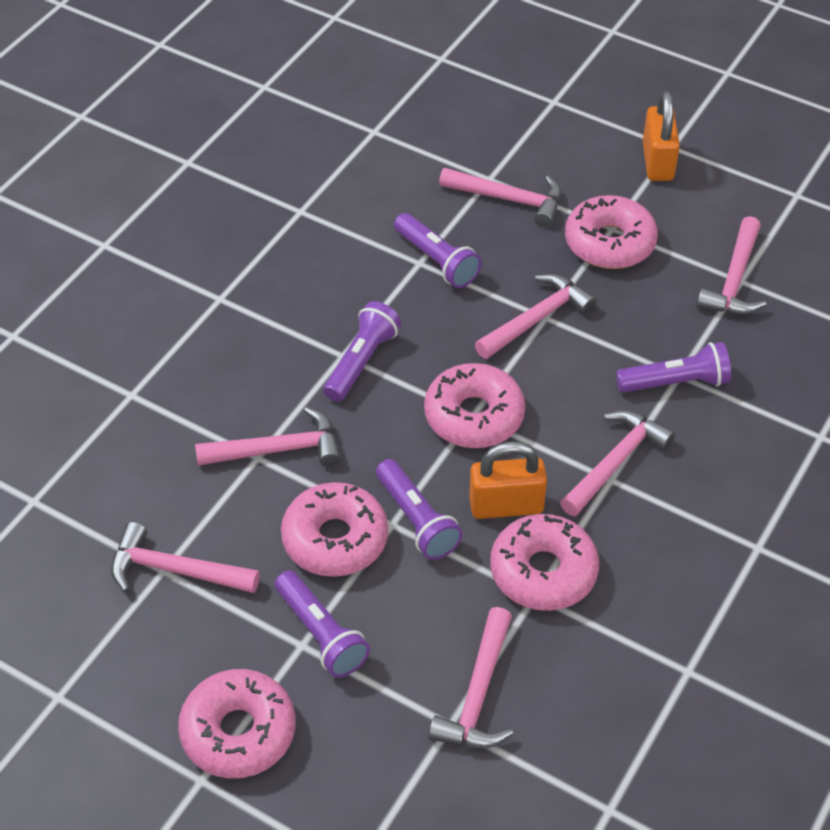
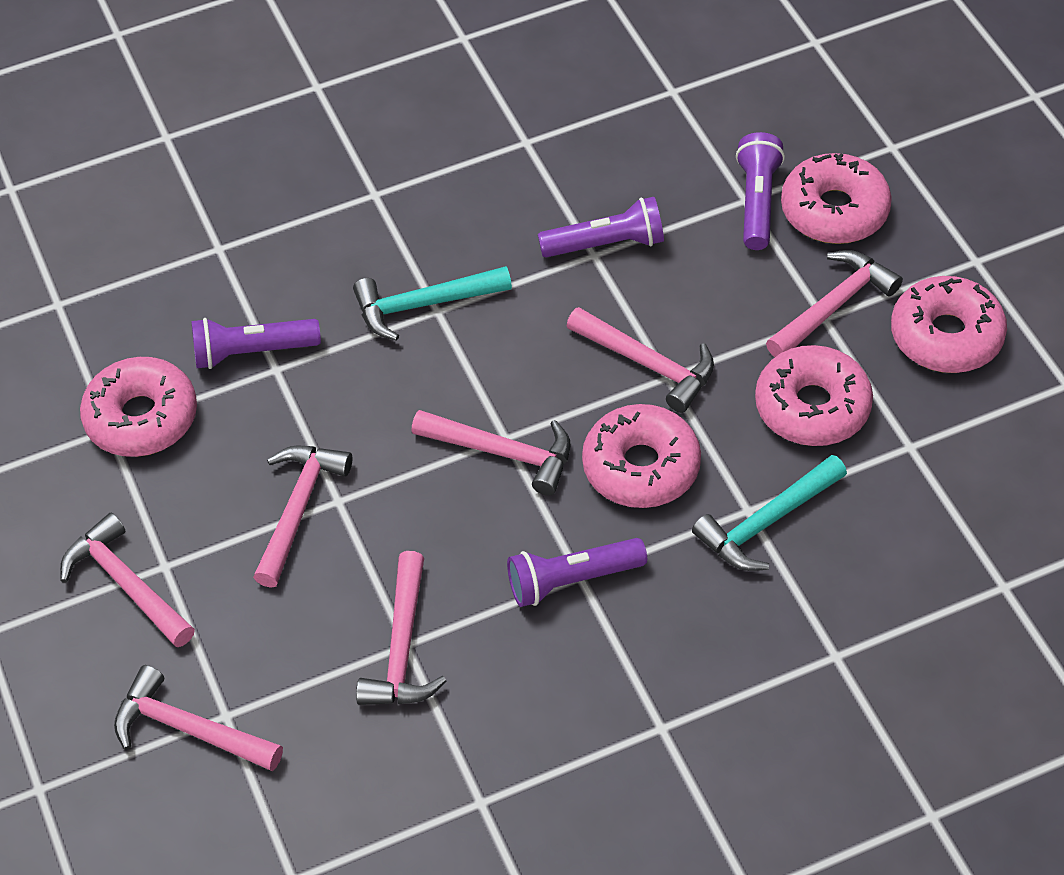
orange padlock: [469,441,547,519] [643,91,680,181] = 2 -> none = 0
purple flashlight: [275,570,370,678] [323,301,401,402] [376,459,463,560] [394,213,481,288] [616,342,731,393] = 5 -> [191,318,321,369] [507,538,647,607] [538,197,664,258] [736,132,785,250] = 4
turquoise hammer: none = 0 -> [353,266,512,341] [692,455,847,571] = 2

